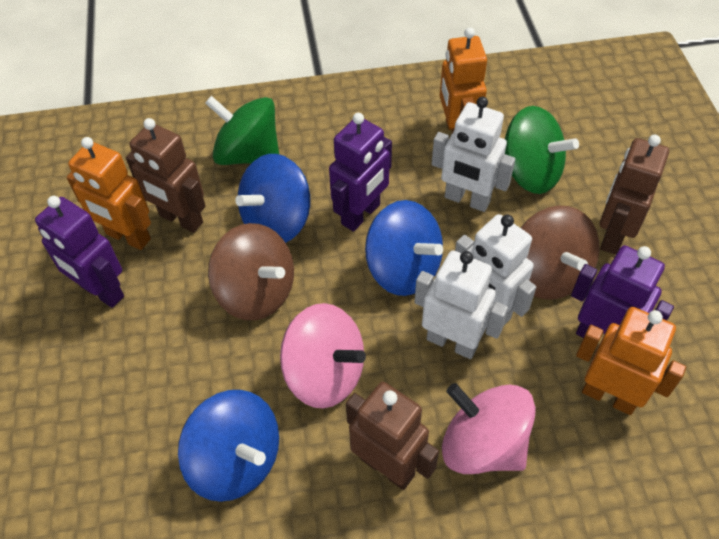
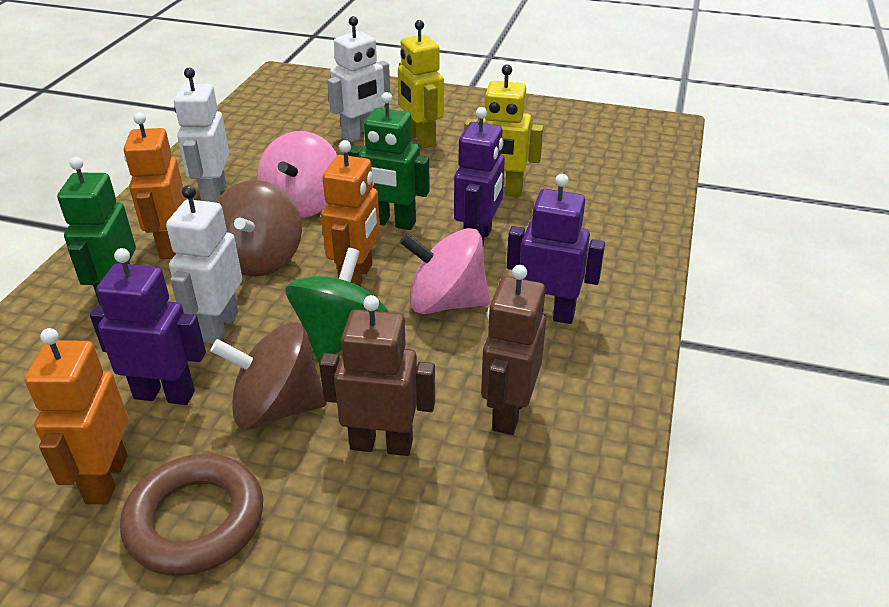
blue spinning top: [178,390,279,502] [235,154,310,243] [365,200,443,296] = 3 -> none = 0
brown ring: none = 0 -> [120,454,263,576] = 1
brown robot: [126,118,205,233] [346,382,439,490] [599,135,669,255] = 3 -> [319,295,435,456] [481,265,546,435] = 2
green robot: none = 0 -> [57,157,136,305] [348,92,430,230] = 2
green spinning top: [205,96,279,165] [505,106,579,194] = 2 -> [285,248,388,362] = 1
yellow robot: none = 0 -> [398,20,444,148] [464,65,543,197] = 2

